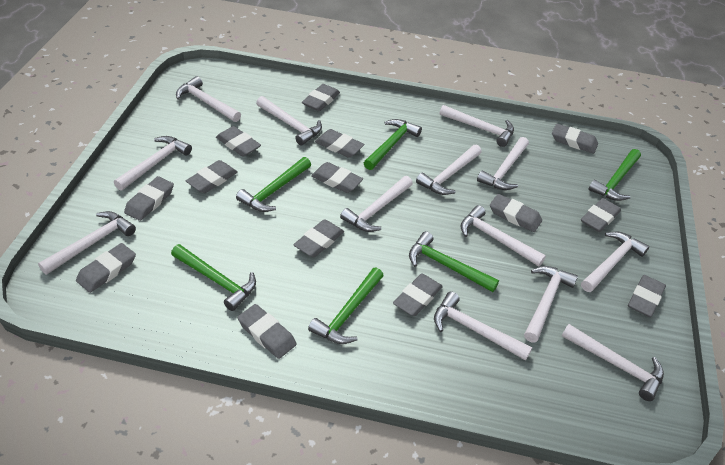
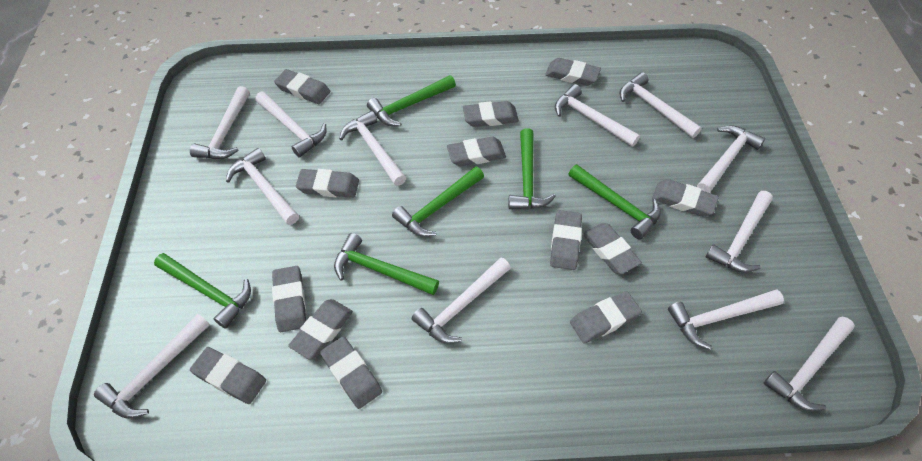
grey eraser: [76,243,136,293] [124,176,174,221] [186,160,238,193] [216,126,261,157] [238,304,297,359] [293,219,344,257] [302,84,340,111] [311,162,363,193] [315,129,364,158] [393,274,443,316] [490,194,542,232] [552,124,598,154] [581,198,621,232] [628,275,666,317] = 14 -> [190,347,266,404] [272,266,306,332] [274,69,330,104] [288,299,353,360] [296,169,359,198] [320,336,382,409] [447,137,506,167] [463,101,519,127] [545,58,601,86] [550,210,582,270] [570,291,642,343] [582,223,642,274] [652,179,719,217] = 13
white hammer: [38,211,136,275] [114,136,192,191] [176,76,241,122] [256,96,322,146] [340,176,413,232] [416,145,482,195] [434,291,532,361] [439,105,514,147] [460,205,546,267] [477,137,529,190] [524,266,578,342] [562,324,664,401] [581,232,649,292] = 13 -> [94,314,210,419] [190,86,250,159] [226,148,299,225] [255,92,326,157] [339,111,406,186] [412,257,511,344] [555,84,640,147] [620,72,702,138] [668,289,784,350] [697,125,765,193] [705,191,773,273] [763,316,855,412] = 12

